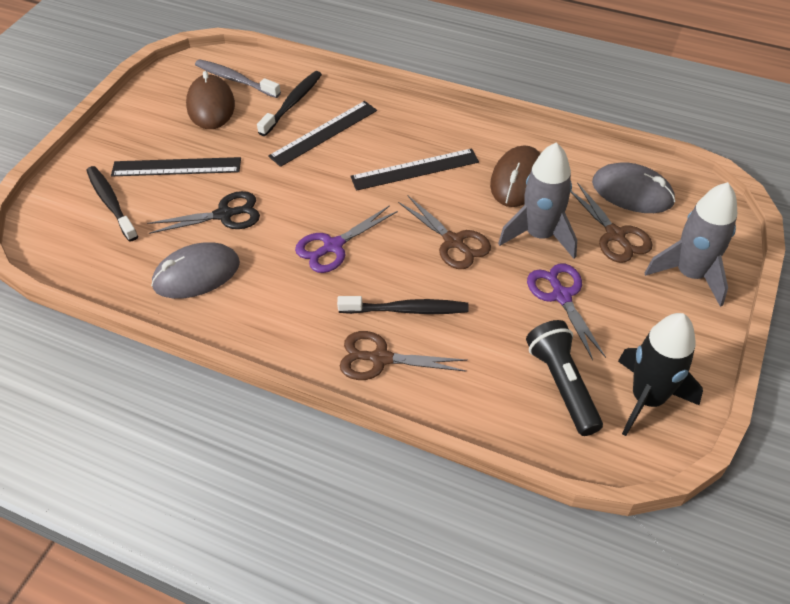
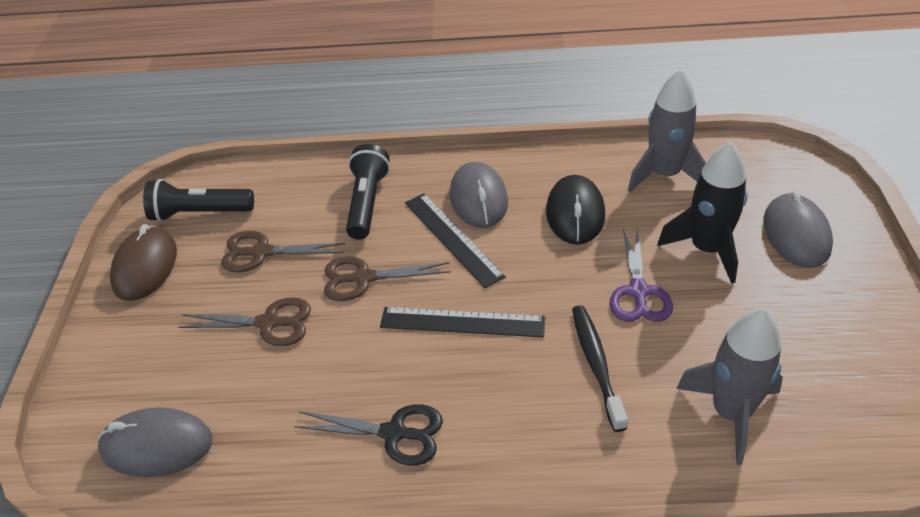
black flashlight: [526,320,603,436] = 1 -> [143,179,254,222] [346,144,390,240] = 2
black mouse: none = 0 -> [546,175,605,245] = 1
black ruler: [111,157,241,176] [268,101,377,167] [350,148,479,191] = 3 -> [380,307,545,337] [405,193,506,288] = 2
black toothbrush: [86,166,138,242] [257,71,322,136] [337,296,469,314] = 3 -> [572,305,628,432] = 1
brown mouse: [186,71,235,129] [490,146,540,207] = 2 -> [110,224,177,301] = 1
grey mouse: [151,243,240,299] [592,162,676,213] = 2 -> [98,407,213,477] [450,162,508,228] [763,191,833,268] = 3
grey toothbrush: [195,59,281,98] = 1 -> none = 0
purple scissors: [295,205,398,273] [527,263,606,360] = 2 -> [610,227,673,322] = 1

